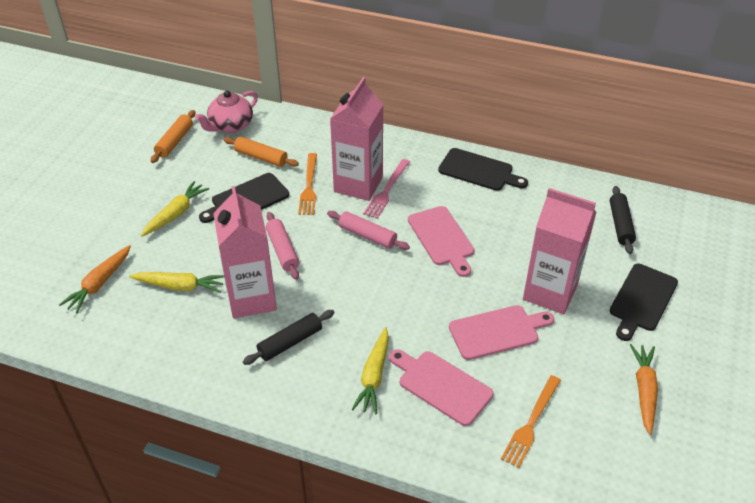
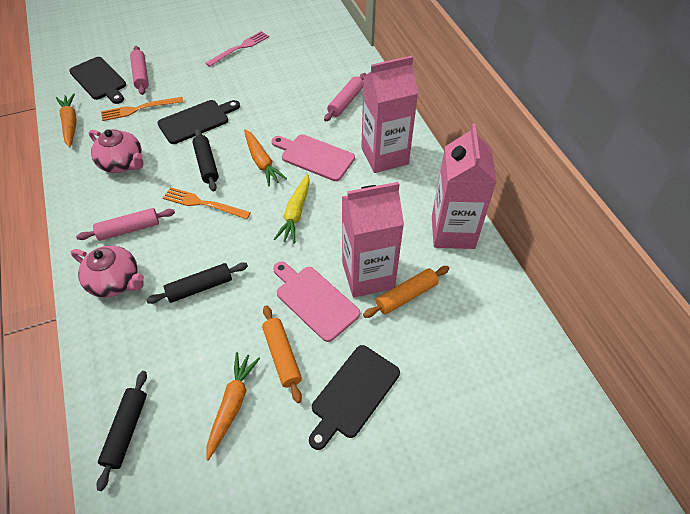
black rolling pin: [243,310,335,365] [610,186,636,254] = 2 -> [97,371,147,491] [146,262,248,304] [192,129,219,192] = 3
orange carrot: [59,245,131,313] [630,344,658,435] = 2 -> [56,94,77,148] [206,352,260,461] [244,129,287,186] = 3
pink cutting board: [389,349,493,426] [408,206,474,277] [449,305,554,360] = 3 -> [272,134,355,181] [273,261,360,342] = 2
pink rolling pin: [266,212,299,280] [327,211,410,250] = 2 -> [76,208,175,241] [130,46,149,95] [324,73,366,121] = 3
pink teapot: [195,91,258,133] = 1 -> [71,246,144,298] [89,129,143,173] = 2
yellow carrot: [129,272,224,293] [141,181,209,237] [351,327,389,414] = 3 -> [274,174,310,243] = 1

